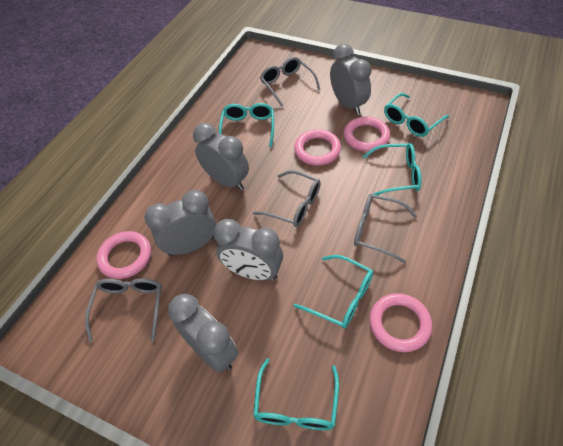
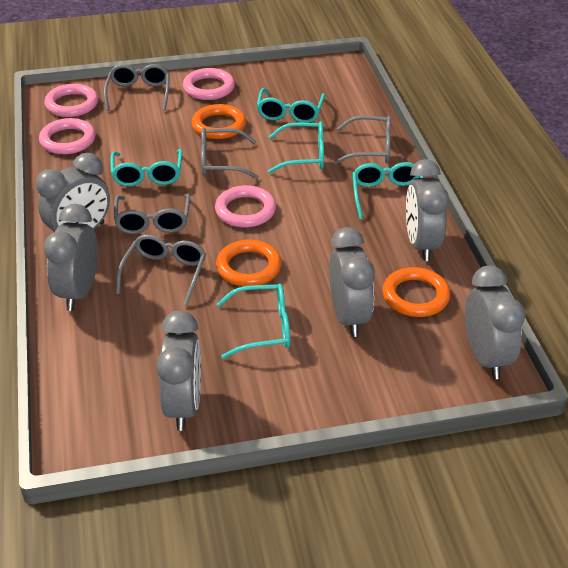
grey clock: [144,190,216,256] [168,294,238,372] [193,123,249,191] [214,219,283,281] [330,44,372,115] = 5 -> [36,153,110,232] [44,204,98,311] [156,311,201,431] [329,227,375,337] [406,159,449,261] [465,266,525,379] = 6
grey glasses: [85,278,162,342] [253,170,321,227] [260,57,320,107] [354,194,417,263] = 4 -> [104,64,170,111] [114,194,190,234] [116,234,206,306] [201,127,259,179] [333,116,391,164] = 5
orange ring: none = 0 -> [191,104,246,139] [216,240,281,287] [382,267,450,317] = 3

